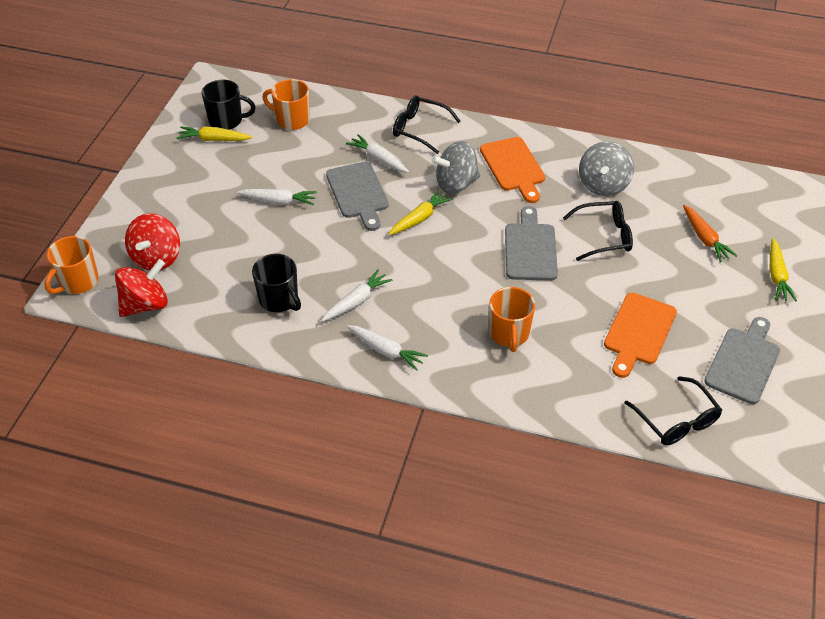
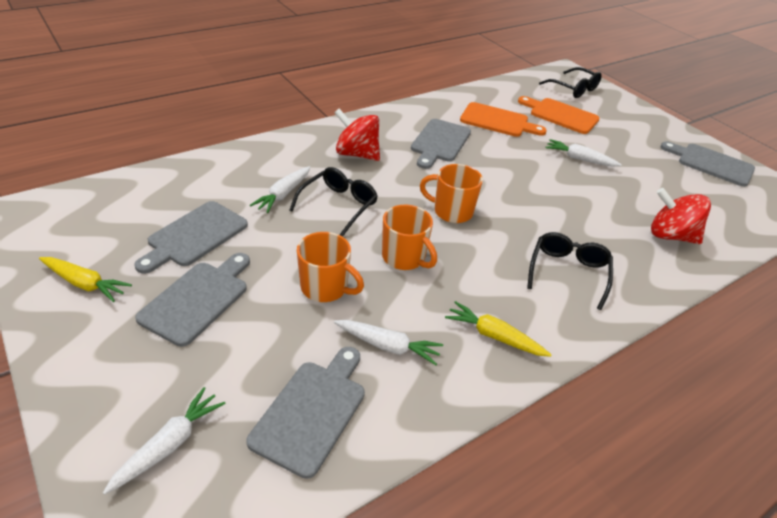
black mug: [202,80,256,130] [252,254,301,312] = 2 -> none = 0
grey cutting board: [326,162,389,231] [505,206,558,281] [704,317,780,404] = 3 -> [134,201,248,274] [135,253,250,347] [246,347,365,479] [411,119,471,169] [661,141,755,187] = 5
grey spinning top: [431,141,480,194] [579,141,634,196] = 2 -> none = 0
orange carrot: [683,205,737,262] = 1 -> none = 0
yellow carrot: [176,126,253,141] [389,190,453,235] [770,238,797,301] = 3 -> [39,257,132,302] [445,301,552,357] = 2

